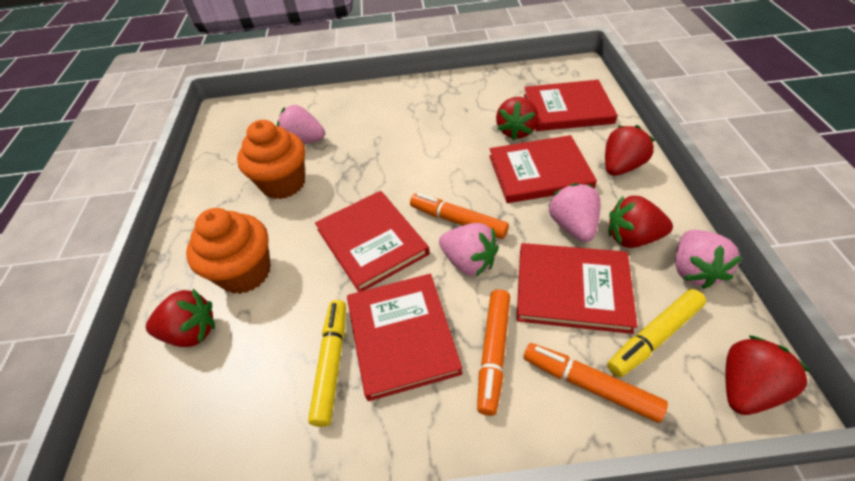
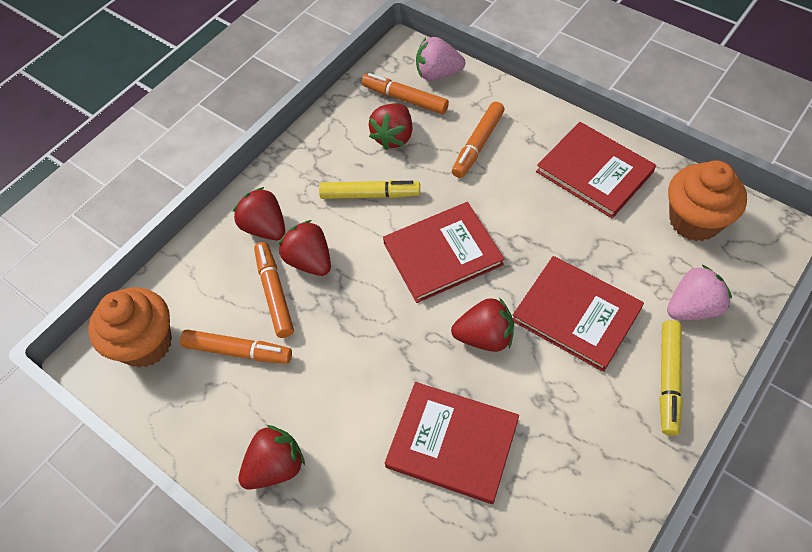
orange marker: [410,193,509,239] [477,289,510,416] [524,343,668,423] = 3 -> [180,329,292,364] [254,242,294,338] [362,73,449,114] [452,101,505,178] = 4
pink strawberry: [277,105,325,144] [439,223,499,276] [548,183,601,242] [675,230,742,289] = 4 -> [416,37,465,81] [667,265,732,320] = 2
red book: [315,191,429,292] [347,274,462,401] [489,135,597,203] [516,243,637,334] [524,80,618,131] = 5 -> [383,202,504,303] [385,382,519,504] [513,256,644,372] [536,122,656,218] = 4

